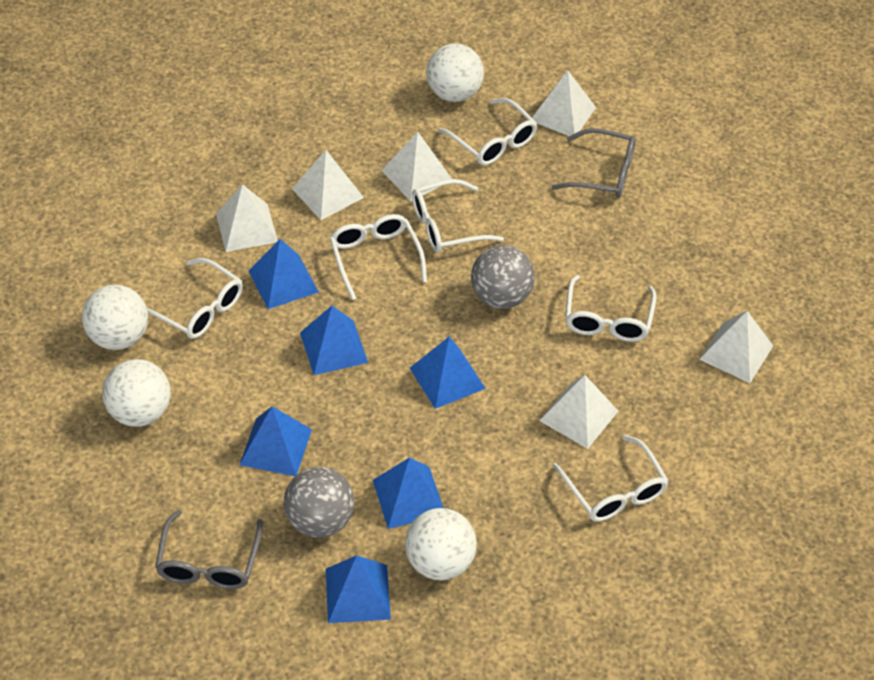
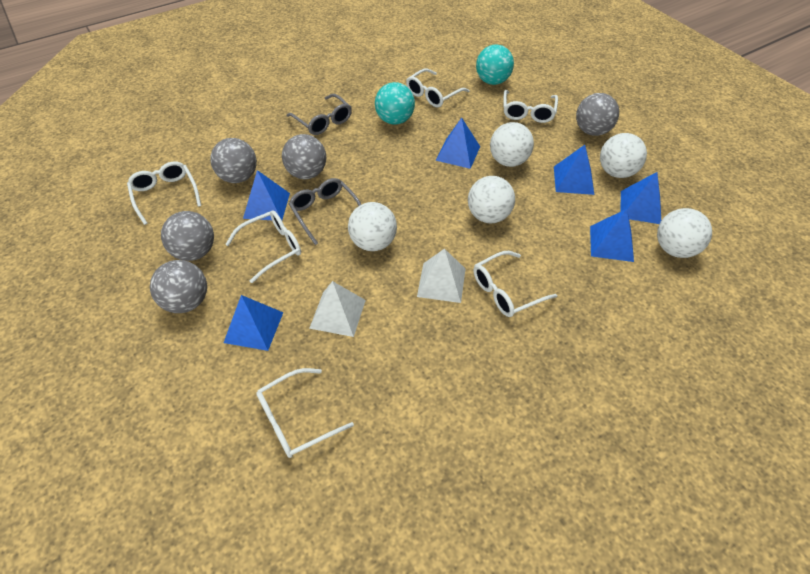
grey ball: [284,467,354,538] [471,245,535,309] = 2 -> [150,260,207,313] [161,211,214,261] [210,138,257,183] [282,134,326,179] [576,93,619,136] = 5
turquoise ball: none = 0 -> [375,82,415,125] [476,45,514,85] = 2
white ball: [82,285,148,350] [102,359,171,427] [405,508,477,580] [426,44,484,102] = 4 -> [348,202,397,251] [468,176,515,223] [490,122,534,167] [600,133,647,178] [657,208,712,258] = 5
white pyramid: [216,184,278,252] [292,150,364,220] [381,132,452,201] [532,70,596,136] [539,375,618,449] [699,311,773,383] = 6 -> [309,281,366,337] [417,249,466,303] = 2

